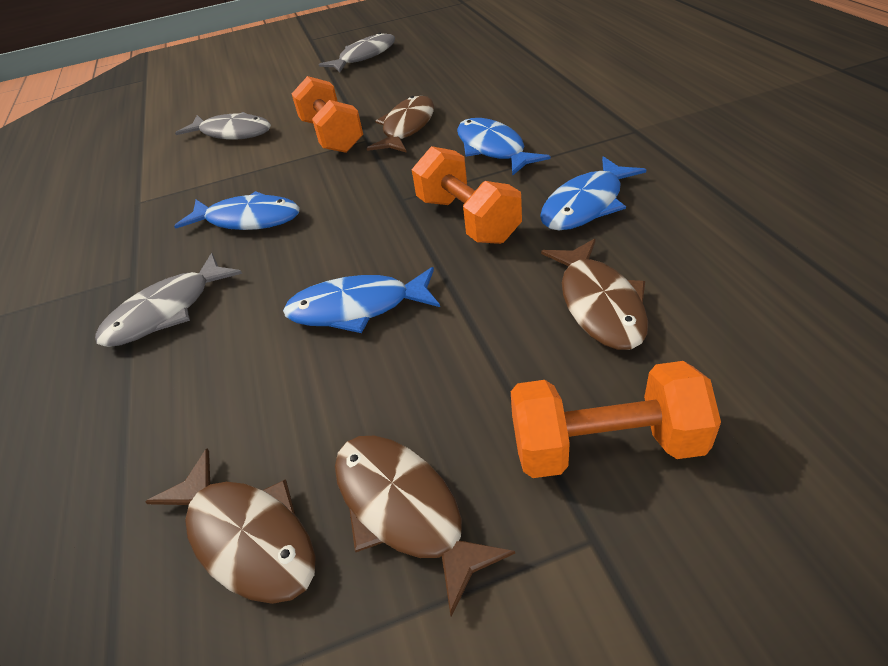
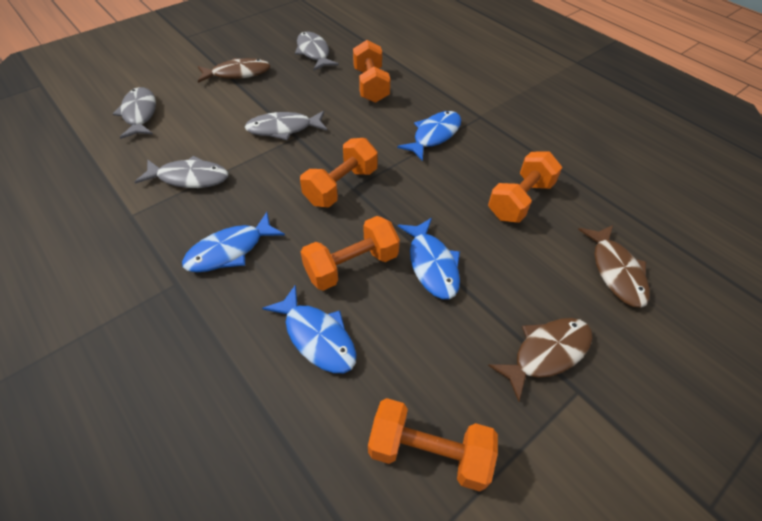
brown fish: [145,449,316,604] [335,436,515,617] [367,96,434,153] [541,238,648,350] = 4 -> [198,58,271,83] [488,318,593,402] [578,225,650,308] = 3
grey fish: [95,253,242,347] [175,112,271,140] [319,32,395,72] = 3 -> [113,87,156,139] [135,156,228,188] [245,111,327,140] [295,32,339,70] = 4
orange dumbbell: [292,76,363,153] [412,146,522,244] [511,361,721,478] = 3 -> [300,138,378,207] [301,216,400,291] [353,40,390,103] [368,398,498,492] [488,151,562,223] = 5

